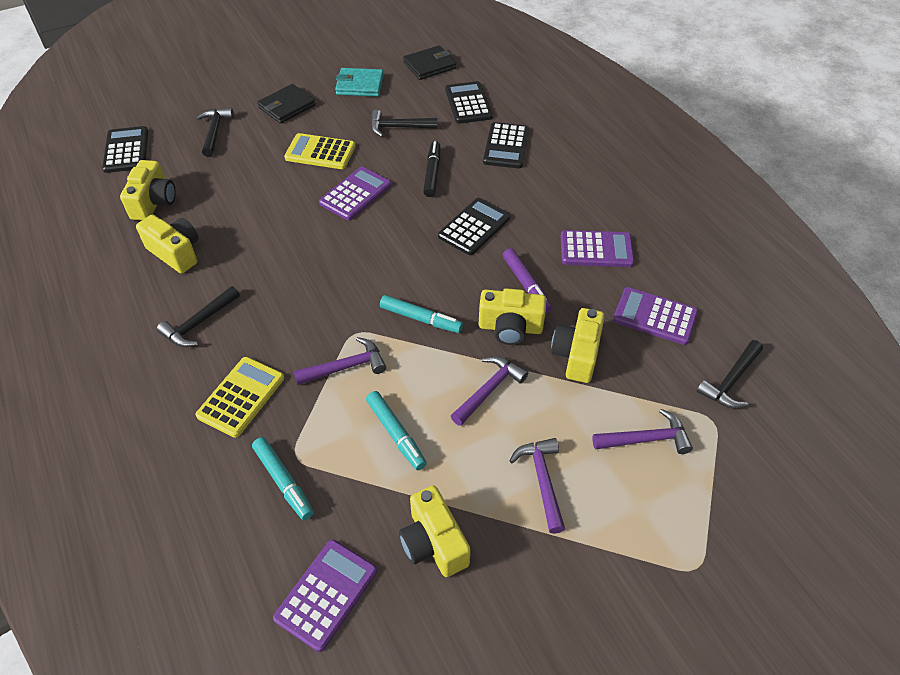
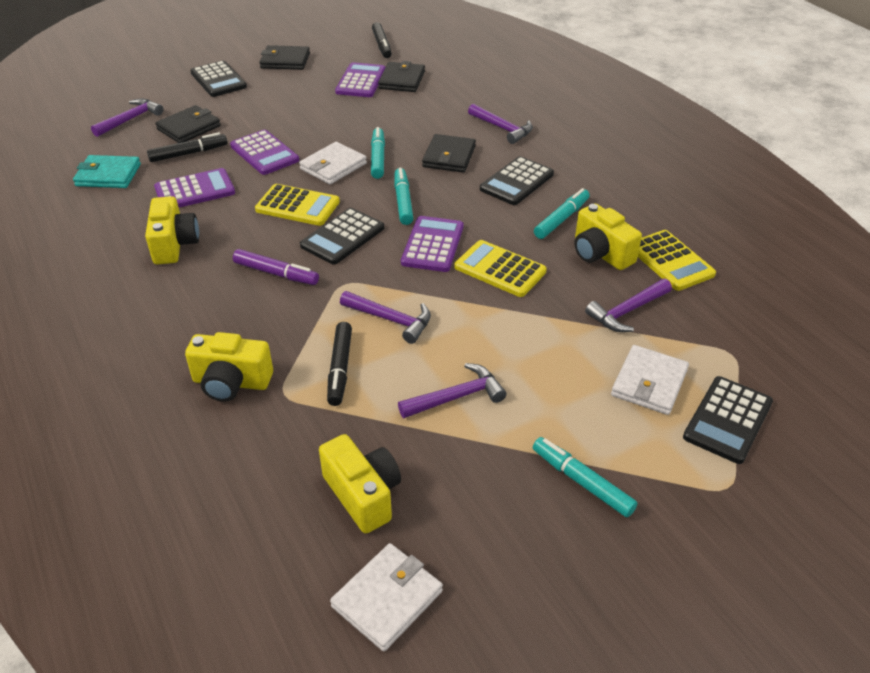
black hammer: [157,286,240,347] [196,108,234,157] [370,110,437,137] [696,340,763,408] = 4 -> none = 0
black marker: [423,141,440,197] = 1 -> [147,132,228,162] [327,322,352,406] [372,22,392,58] = 3
black wallet: [257,84,316,124] [403,45,456,80] = 2 -> [155,105,221,143] [259,45,310,70] [378,61,425,92] [422,134,476,173] = 4
purple hammer: [293,337,386,385] [451,356,528,426] [510,438,565,534] [592,409,693,454] = 4 -> [91,98,163,137] [340,291,431,344] [398,363,506,418] [468,104,533,144] [585,279,672,332] = 5
turquoise marker: [252,437,314,520] [366,391,427,470] [380,295,463,333] = 3 -> [371,127,385,179] [395,168,414,225] [533,437,638,517] [534,188,590,239] = 4
white wallet: none = 0 -> [299,142,367,184] [330,543,443,652] [611,345,689,415] = 3
yellow calculator: [196,357,284,438] [284,133,356,169] = 2 -> [255,184,340,226] [455,240,547,297] [638,230,716,291] = 3
yellow camera: [120,160,176,220] [136,214,198,274] [399,485,471,577] [479,288,546,345] [551,308,605,383] = 5 -> [145,196,199,264] [185,332,273,402] [319,434,401,534] [574,203,642,270] = 4

